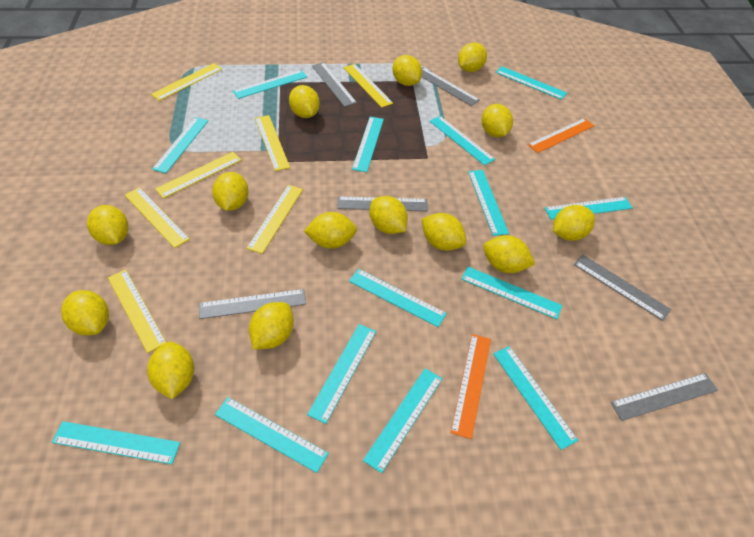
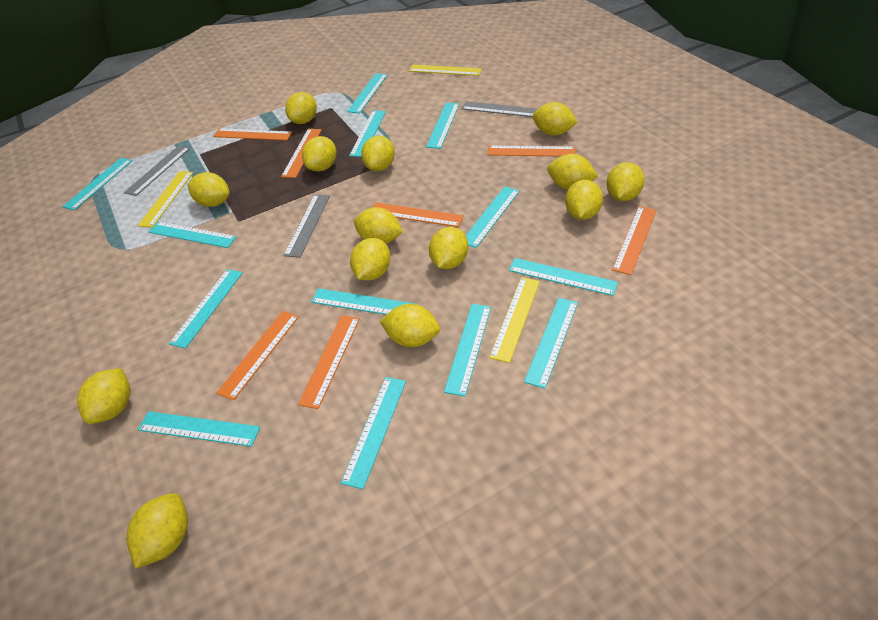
grey ruler: [199,289,306,319] [312,62,357,107] [337,196,428,211] [422,67,480,106] [574,254,671,321] [611,373,718,421] = 6 -> [124,145,190,196] [283,194,330,258] [462,101,537,117] = 3
orange ruler: [450,334,491,439] [528,118,594,153] = 2 -> [213,128,292,140] [216,311,299,400] [281,129,322,178] [298,315,360,409] [372,203,464,227] [487,146,576,156] [612,206,656,275] = 7
turquoise ruler: [52,421,180,464] [152,117,208,173] [215,397,329,473] [233,70,307,99] [307,324,376,424] [349,269,447,327] [352,117,384,172] [363,368,442,473] [430,116,495,166] [461,267,562,319] [468,170,509,236] [493,346,578,450] [496,66,567,100] [544,197,632,220] = 14 -> [62,158,132,210] [138,411,260,447] [149,221,237,248] [169,269,243,349] [311,288,418,315] [341,377,406,489] [347,73,387,114] [349,110,386,157] [426,103,459,149] [444,304,491,396] [466,186,519,248] [509,258,618,296] [524,298,578,389] = 13
yellow ruler: [108,269,167,353] [125,187,190,248] [151,63,222,101] [155,152,241,199] [247,185,303,254] [255,115,290,171] [343,64,393,108] = 7 -> [138,171,193,228] [409,64,482,76] [489,277,540,363] = 3

